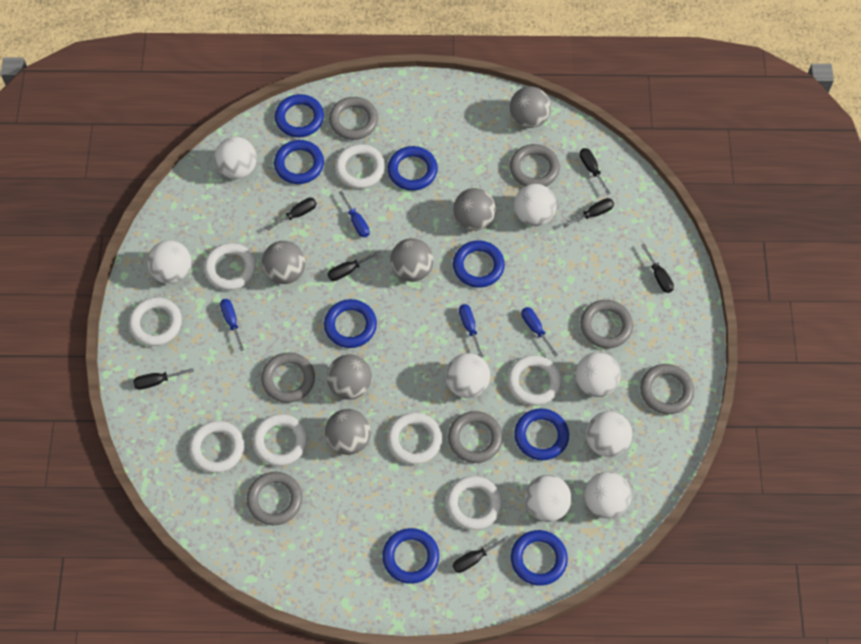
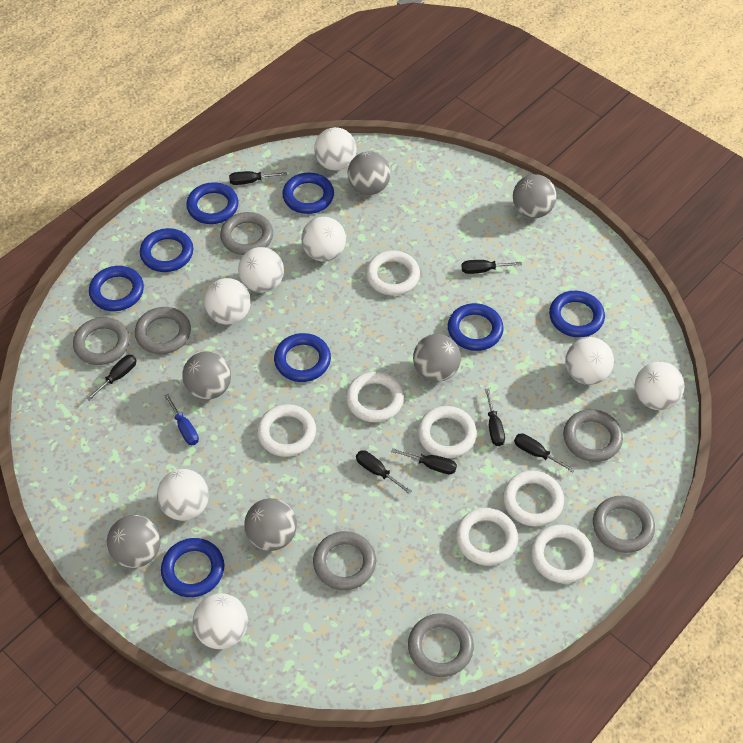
blue screwdriver: [220,299,244,351] [339,191,370,237] [459,304,483,357] [521,307,558,357] = 4 -> [164,394,199,445] = 1
white ring: [129,297,182,346] [189,421,244,473] [204,243,256,290] [253,414,307,466] [335,144,385,189] [387,412,442,464] [446,476,502,530] [507,355,561,406] = 8 -> [257,404,316,457] [346,372,404,422] [366,251,420,295] [418,406,477,458] [456,508,518,566] [503,471,564,527] [531,525,594,583] = 7

